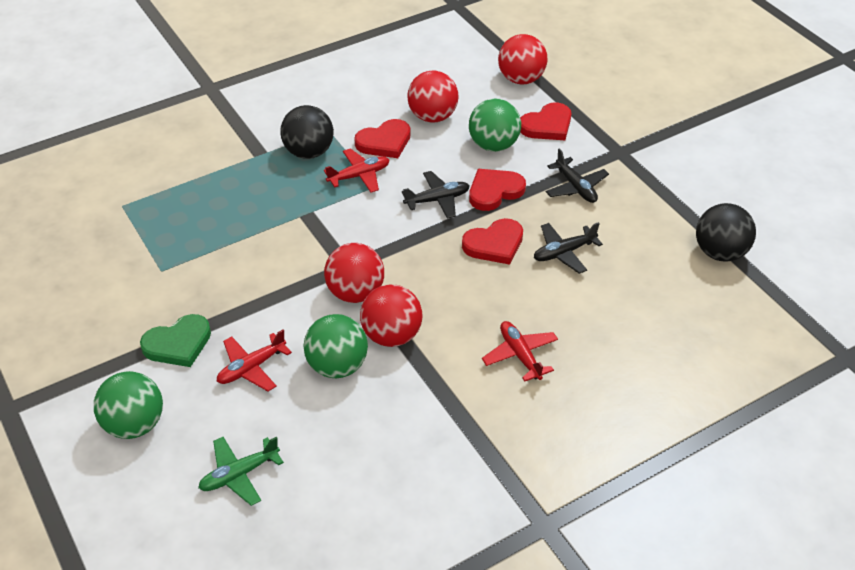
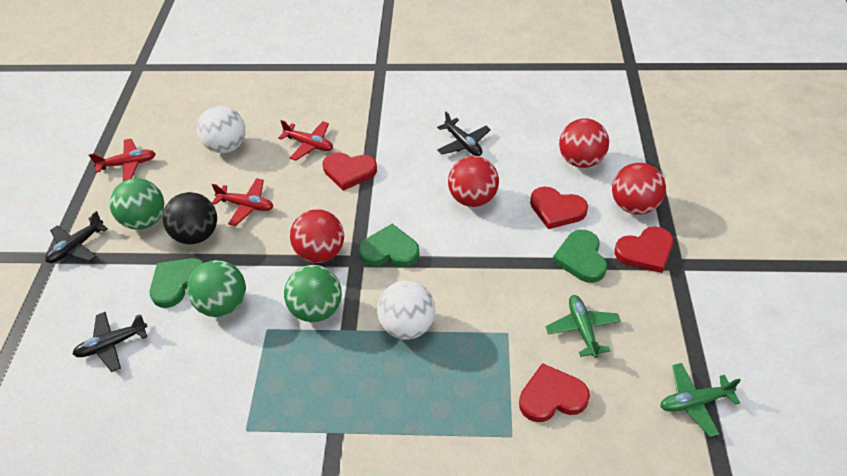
black ball: [280,105,334,159] [696,203,756,261] = 2 -> [163,192,217,244] = 1
green heart: [140,314,211,367] = 1 -> [150,258,204,308] [359,224,419,267] [552,230,607,283] = 3
green plane: [198,437,284,506] = 1 -> [545,295,621,358] [660,363,741,437] = 2
white ball: none = 0 -> [197,106,245,153] [377,281,435,340] = 2

